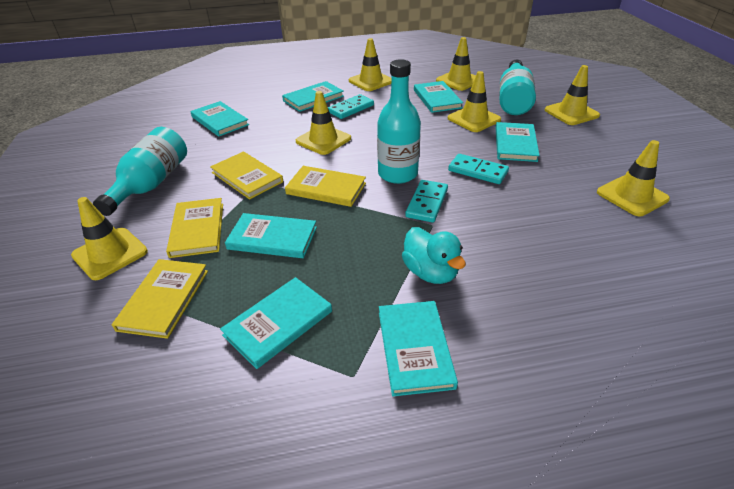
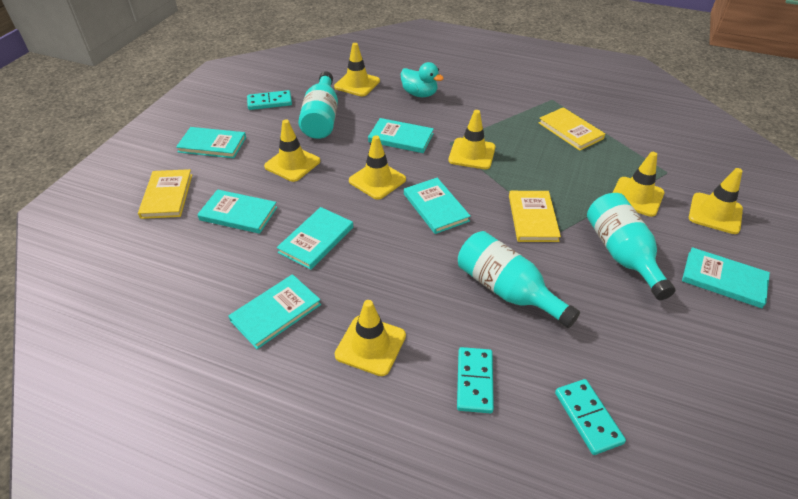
yellow book: [112,259,208,339] [166,198,223,258] [210,151,283,200] [285,166,366,207] = 4 -> [138,169,192,219] [509,191,561,242] [539,107,605,151] = 3

